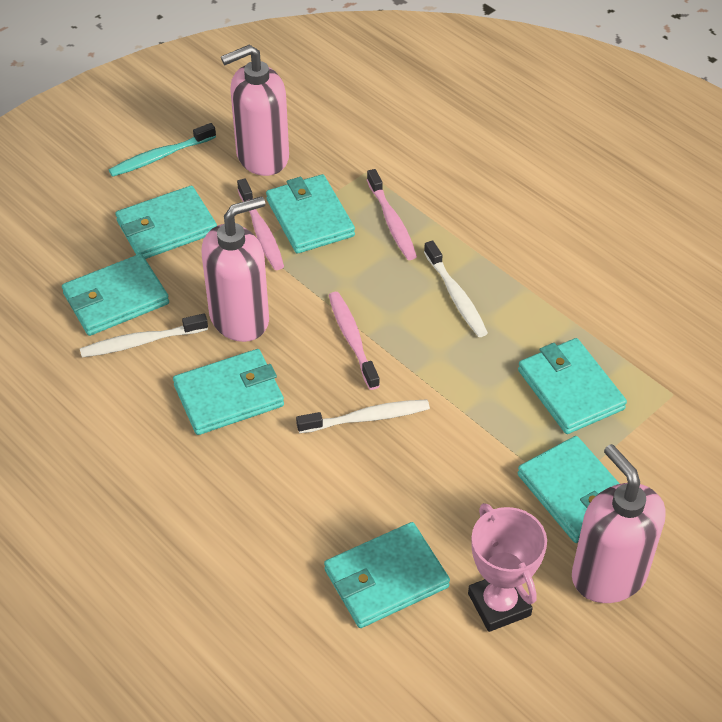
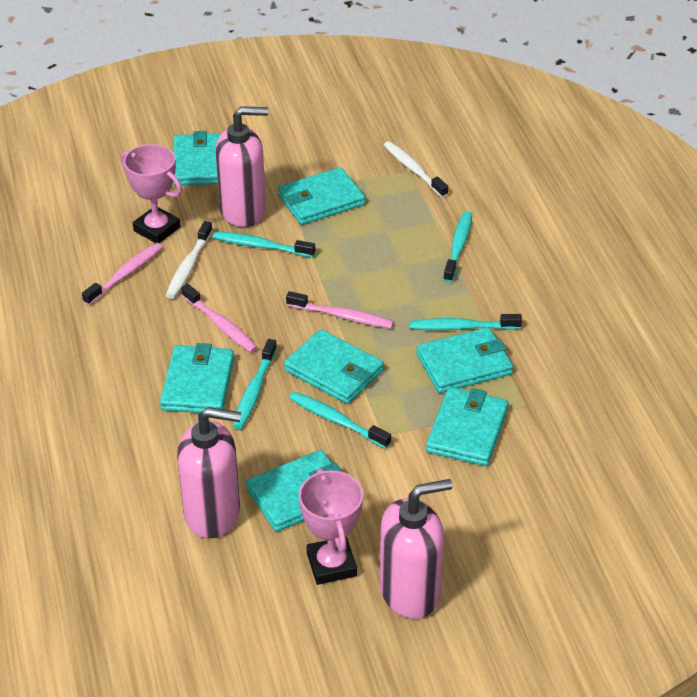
pink trophy: [468,503,547,632] = 1 -> [121,144,182,243] [299,468,363,585] = 2
turquoise toothbrush: [109,123,216,177] = 1 -> [213,231,315,258] [233,339,277,429] [289,392,391,449] [409,314,522,330] [443,211,472,282] = 5
white toothbrush: [80,314,208,358] [296,399,430,433] [424,240,488,337] = 3 -> [166,221,213,299] [384,141,448,198] = 2

